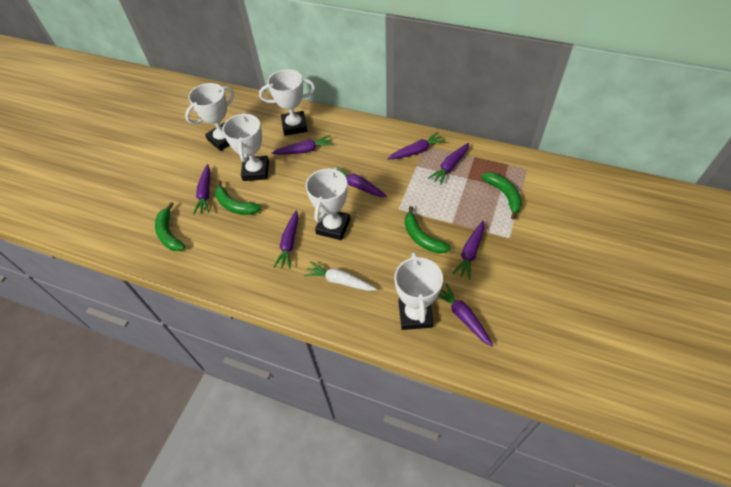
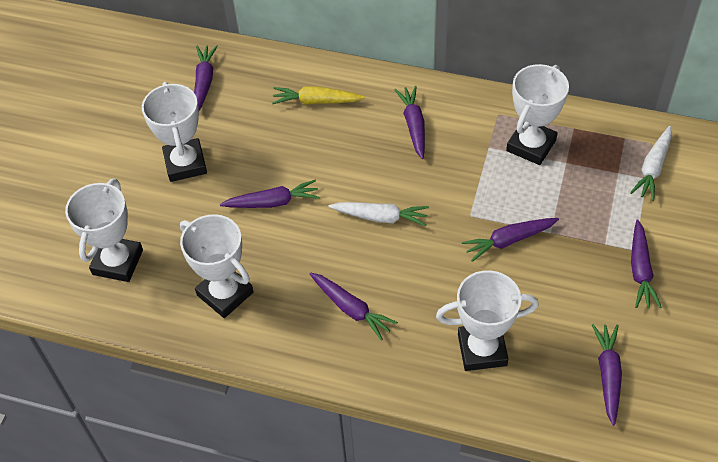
green banana: [155,202,185,251] [215,180,261,215] [405,206,451,253] [481,172,522,220] = 4 -> none = 0
purple carrot: [193,164,210,215] [272,135,334,154] [273,210,298,269] [336,166,387,197] [388,132,446,160] [428,143,469,185] [438,283,493,347] [452,221,484,280] = 8 -> [194,45,218,111] [220,180,319,208] [310,272,398,340] [394,86,425,159] [462,218,559,262] [592,324,622,426] [631,219,662,308] = 7
white carrot: [304,261,377,291] = 1 -> [329,202,429,226] [630,126,672,201] = 2
yellow carrot: none = 0 -> [272,86,365,104] = 1

